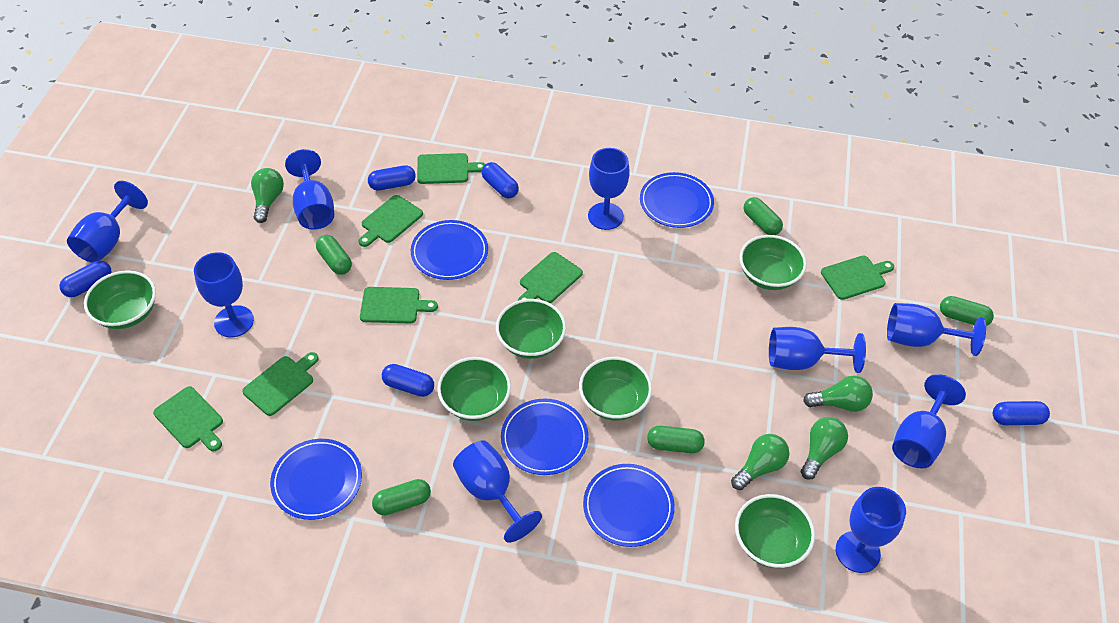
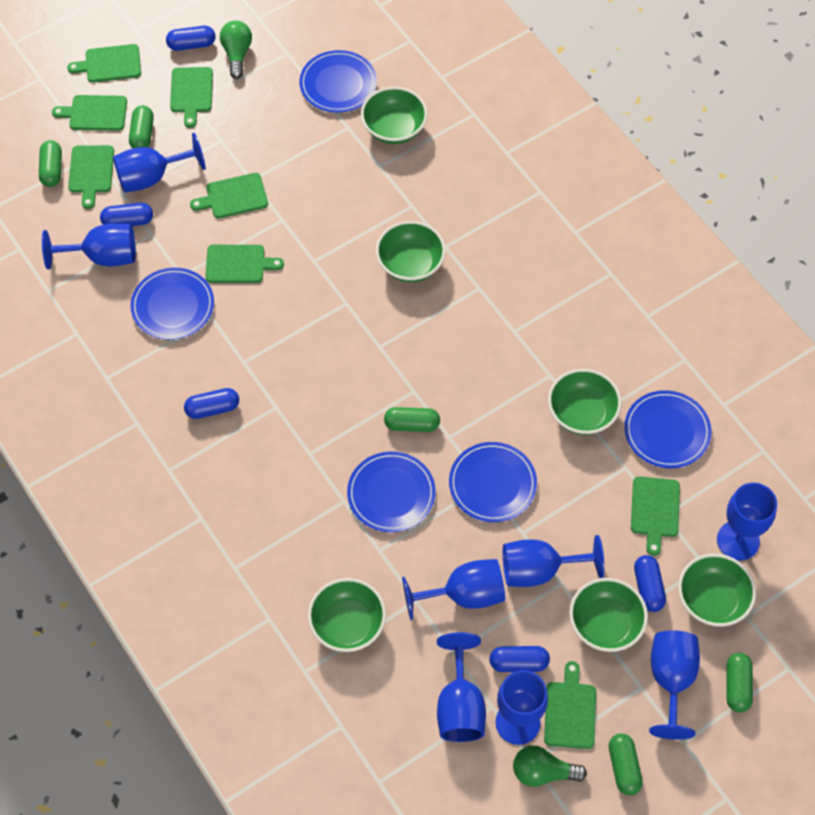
blue goblet: [67,181,148,263] [194,252,254,337] [285,149,334,230] [453,440,542,543] [588,148,630,230] [769,327,866,373] [836,487,906,573] [887,303,986,356] [892,374,966,468] = 9 -> [42,223,136,270] [113,133,206,193] [402,559,505,620] [437,632,486,742] [495,670,548,745] [503,535,605,587] [649,630,700,740] [717,483,777,560] = 8
green cutting board: [153,386,223,452] [242,352,319,416] [358,195,423,247] [360,287,438,323] [417,153,485,184] [518,252,583,303] [821,256,894,300] = 7 -> [52,95,127,131] [67,44,141,83] [68,145,114,209] [170,67,213,128] [190,173,268,219] [206,245,284,283] [544,661,596,749] [631,476,680,556] = 8
green light bulb: [251,168,284,223] [731,434,790,490] [801,417,848,480] [803,376,873,412] = 4 -> [220,21,252,79] [513,745,587,787] = 2

